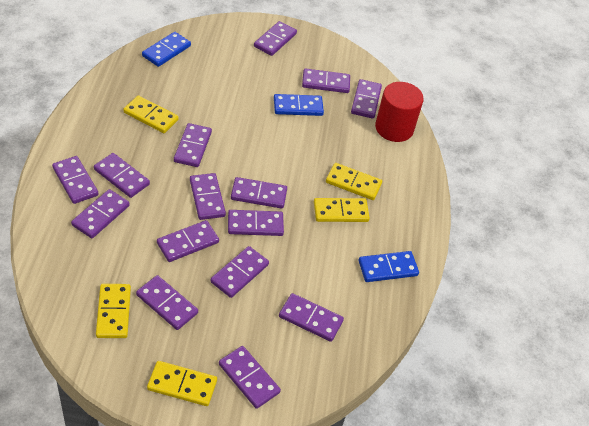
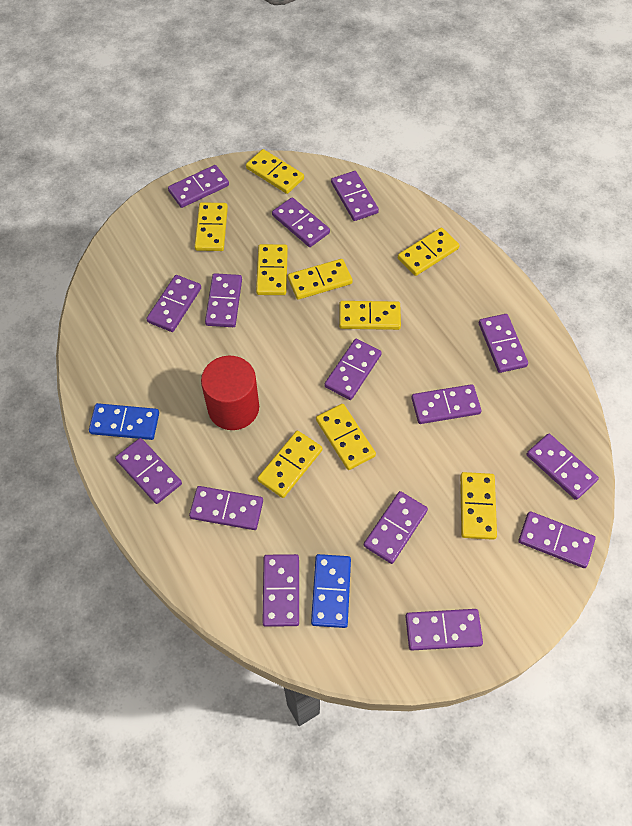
blue domino: [142,32,191,67] [274,94,324,116] [359,251,419,282] = 3 -> [89,403,159,440] [311,554,351,628] = 2
yellow domino: [96,284,131,338] [123,95,179,133] [147,361,217,406] [314,198,370,222] [326,163,382,200] = 5 -> [195,202,228,251] [246,149,304,194] [256,244,288,295] [257,431,323,498] [288,259,353,300] [316,404,376,470] [339,301,401,330] [398,228,460,276] [460,472,497,540] = 9

